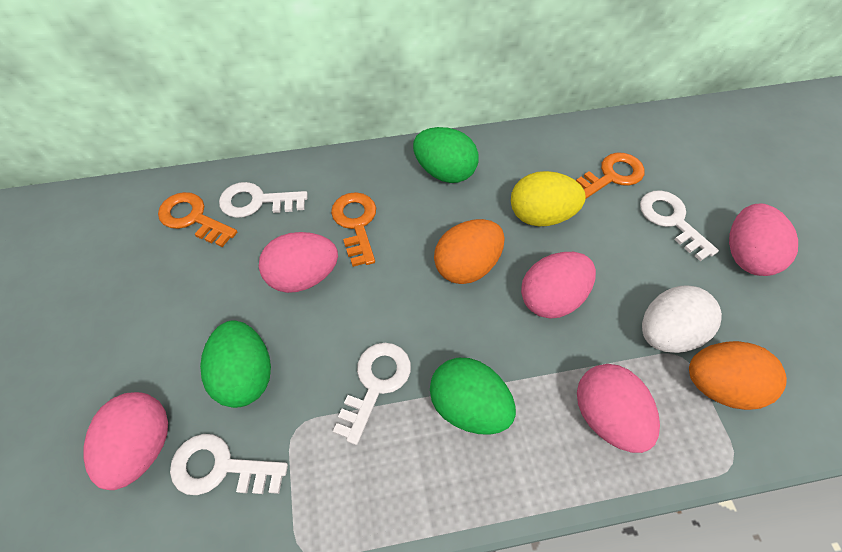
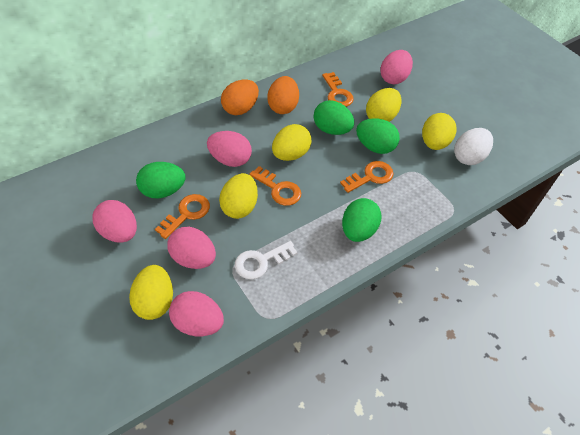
green egg: [200,320,271,408] [413,127,479,183] [430,358,516,435] = 3 -> [136,162,185,199] [314,100,354,135] [342,198,382,242] [356,118,400,154] = 4
orange key: [158,192,238,247] [331,192,376,267] [576,153,645,199] = 3 -> [155,194,210,239] [249,166,301,206] [322,72,354,107] [340,161,394,193] = 4
white key: [170,434,288,495] [219,182,308,218] [333,343,411,445] [640,190,719,261] = 4 -> [235,241,298,279] = 1
yellow egg: [511,171,585,226] = 1 -> [129,265,173,320] [219,173,258,219] [272,124,312,161] [366,88,401,122] [422,113,456,150] = 5

